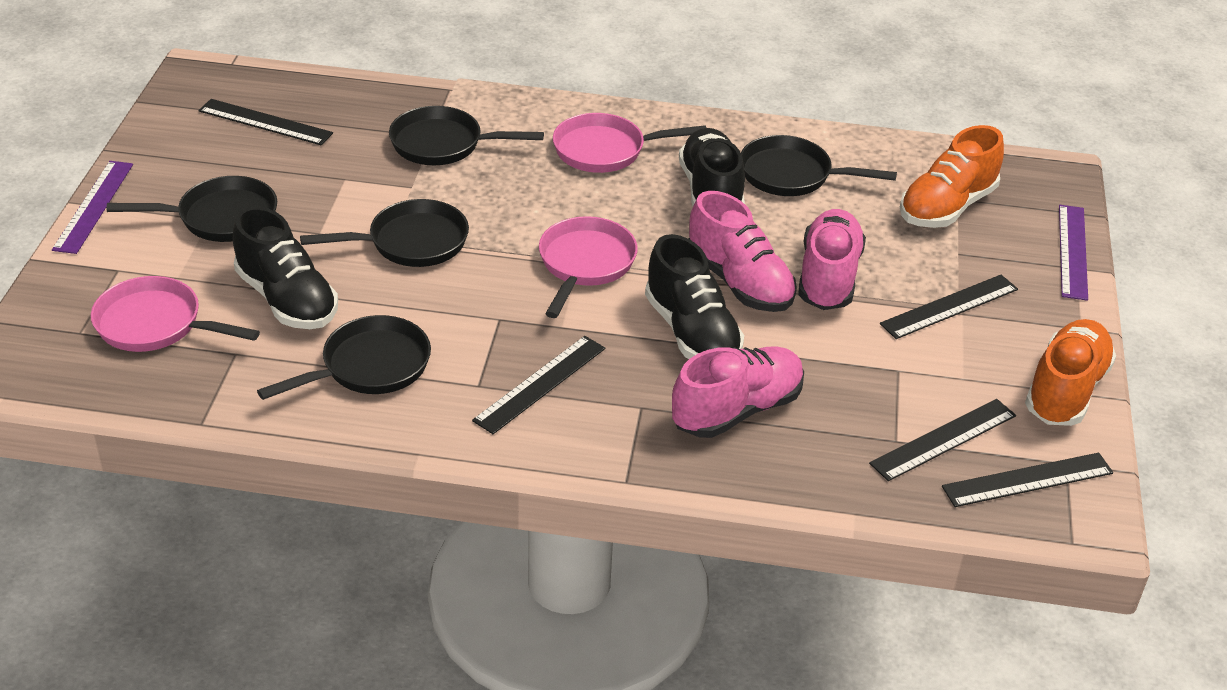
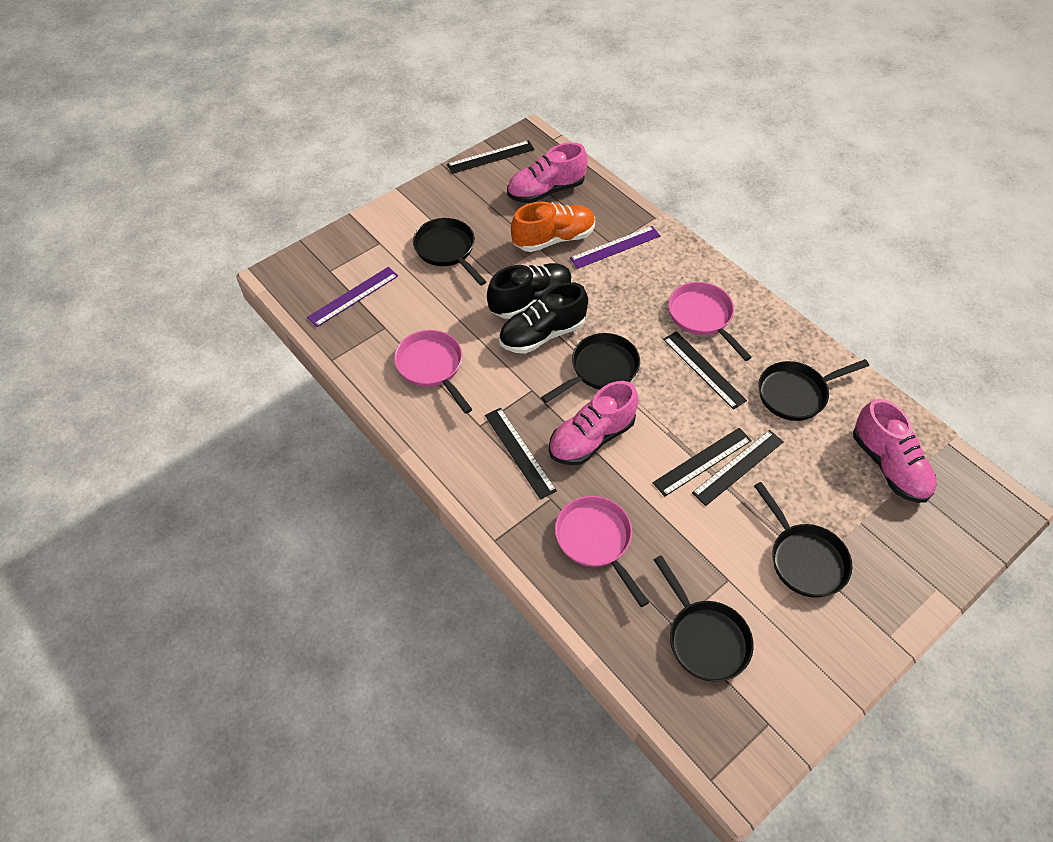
black shoe: [233,206,338,329] [645,234,744,359] [679,128,745,206] = 3 -> [487,263,572,319] [499,282,588,354] = 2
orange shoe: [900,125,1004,228] [1025,319,1116,426] = 2 -> [511,201,595,252] = 1

